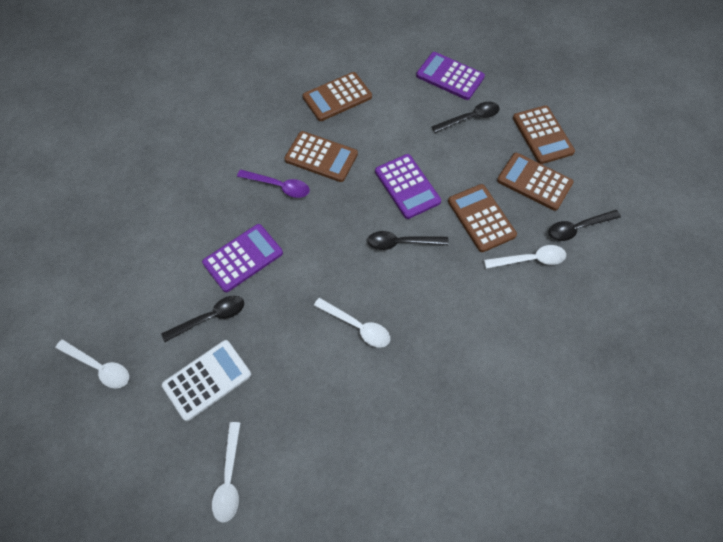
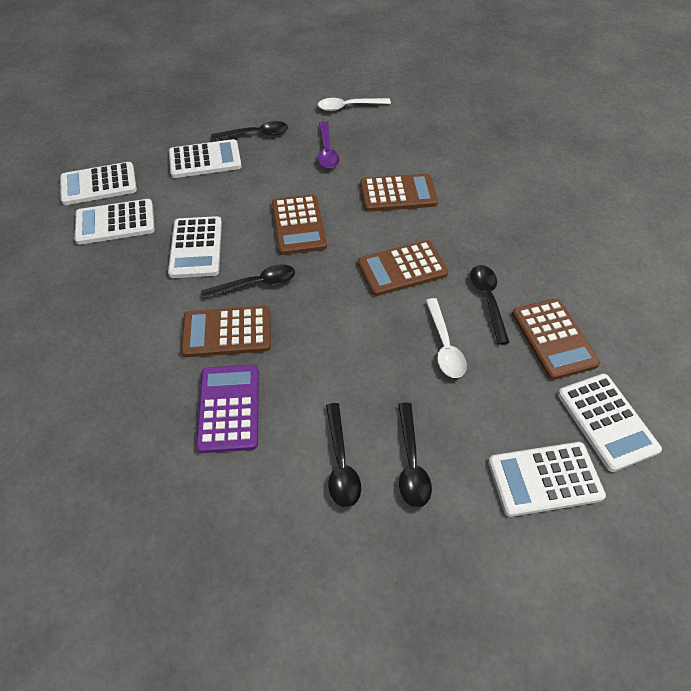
black spoon: [161,296,244,342] [367,231,449,250] [431,102,500,133] [549,210,621,241] = 4 -> [201,264,295,299] [211,121,288,140] [326,403,361,507] [398,403,432,508] [470,265,510,345] = 5
purple calculator: [202,224,283,292] [375,154,441,219] [416,52,485,100] = 3 -> [196,365,259,453] = 1
white calculator: [162,340,251,421] = 1 -> [60,162,137,205] [75,199,155,245] [168,216,222,278] [169,139,242,178] [488,442,606,517] [558,374,662,472] = 6
white spoon: [55,339,129,389] [212,422,240,523] [314,298,390,348] [484,245,566,269] = 4 -> [318,98,391,111] [426,298,467,378] = 2

